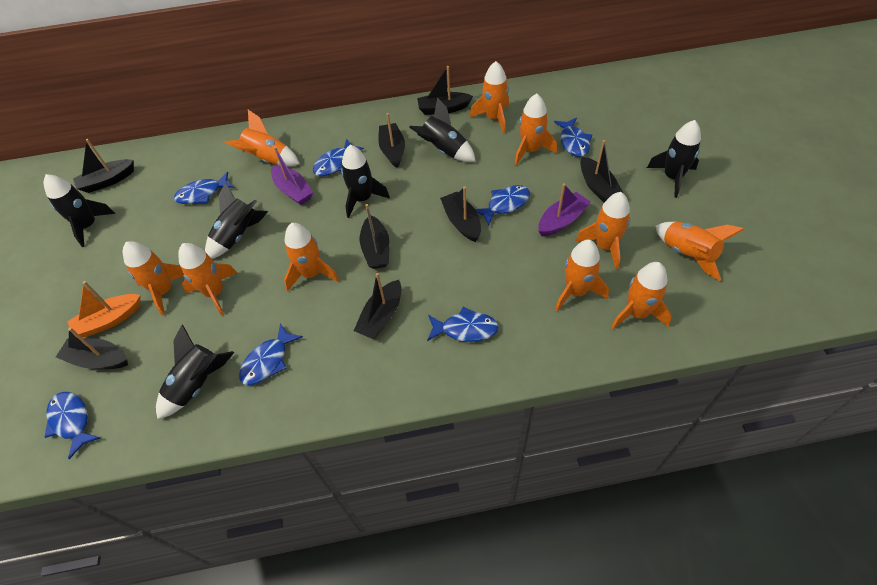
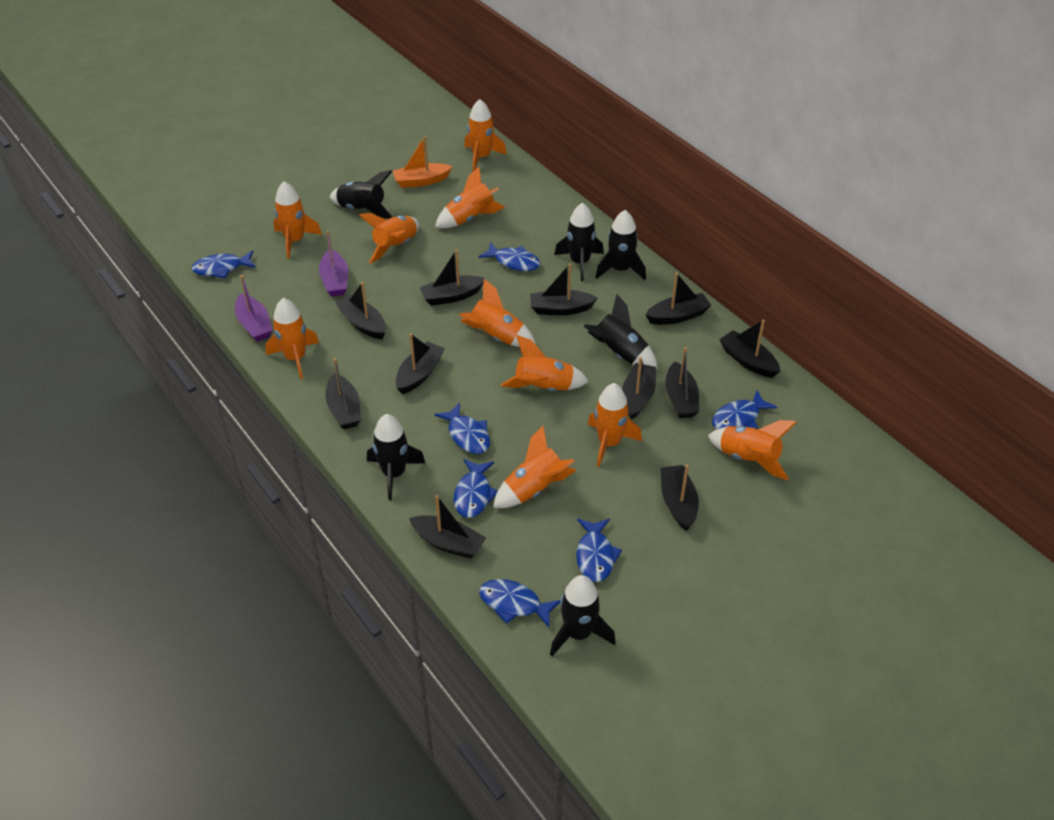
black boat: [56,328,128,370] [73,139,134,193] [354,273,401,339] [360,204,390,269] [378,113,405,168] [417,66,473,115] [440,186,481,242] [580,140,624,202] = 8 -> [325,358,361,429] [335,282,386,339] [396,333,445,394] [409,495,486,559] [419,249,486,306] [530,263,598,315] [622,357,656,420] [646,272,712,325] [660,465,699,531] [665,347,699,418] [719,319,780,378] = 11

